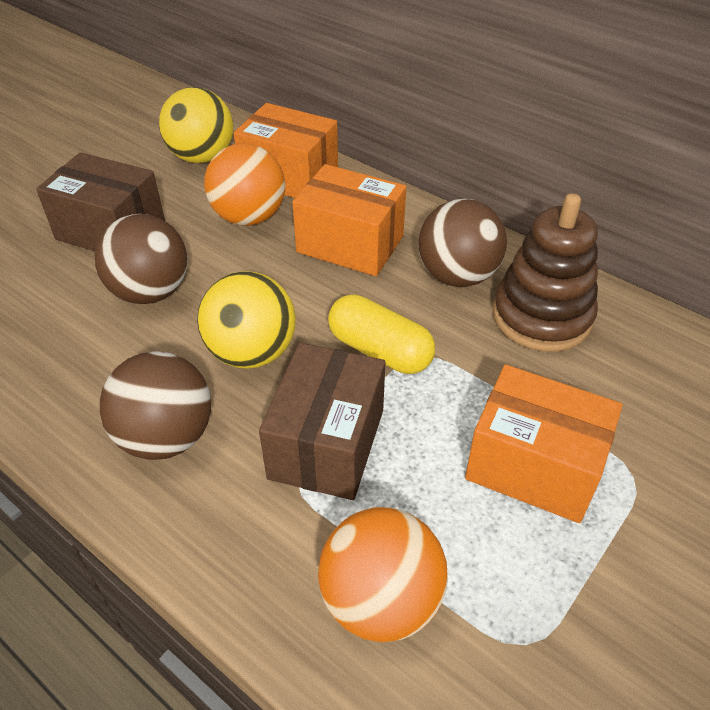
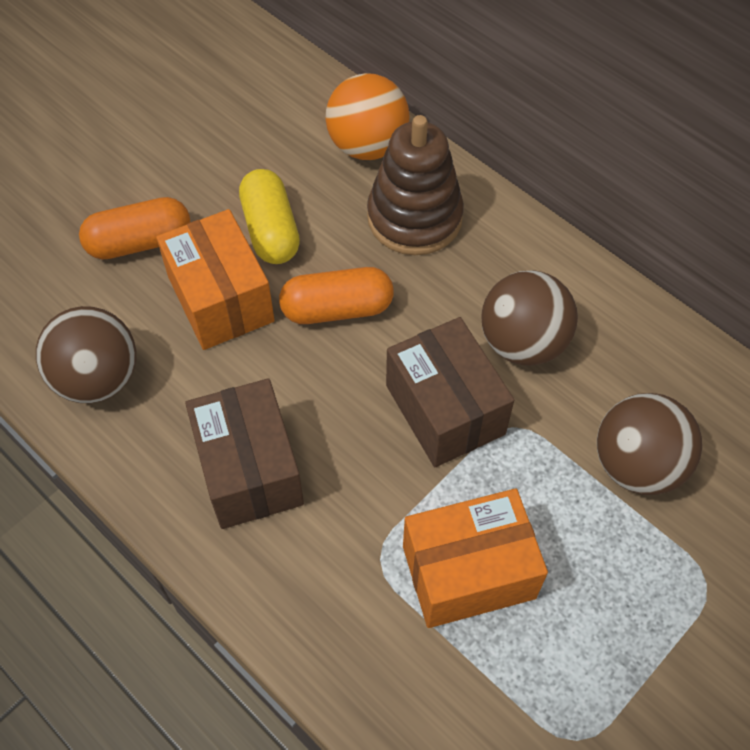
orange ball: [204,143,285,225] [318,507,448,642] = 2 -> [326,73,410,160] = 1
orange box: [234,103,338,198] [292,164,406,276] [465,364,623,523] = 3 -> [156,209,275,350] [403,488,548,628] = 2
orange capsule: none = 0 -> [79,197,190,260] [279,267,394,324] = 2
yellow ball: [159,87,233,163] [197,271,296,369] = 2 -> none = 0

